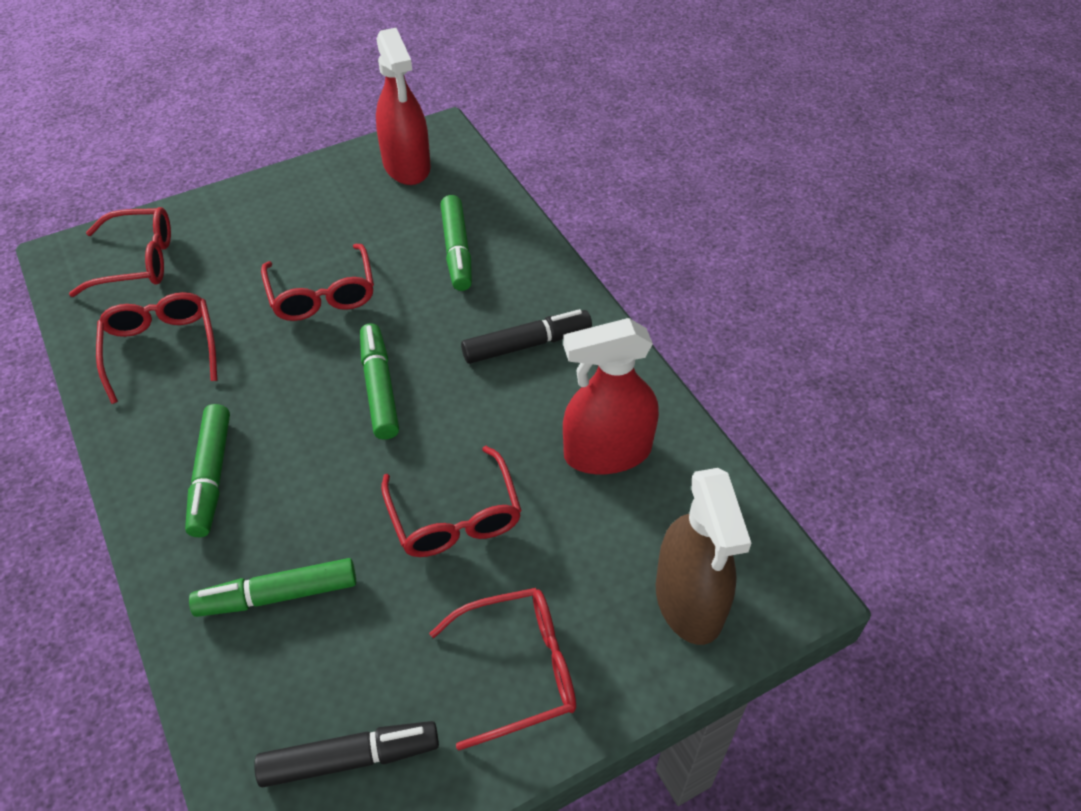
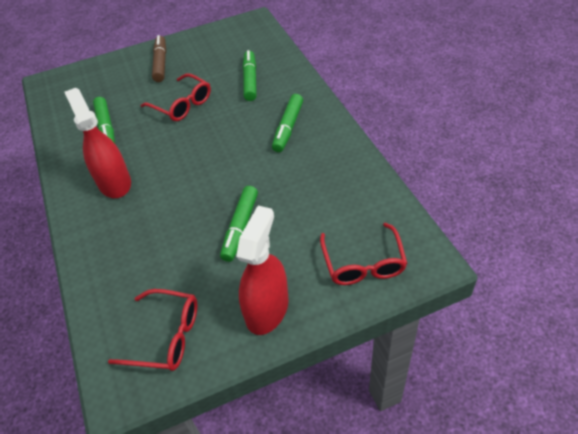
black marker: [254,721,439,787] [461,309,592,364] = 2 -> none = 0
brown marker: none = 0 -> [152,35,166,82] = 1
brown spray bottle: [656,468,751,645] = 1 -> none = 0
red glasses: [69,207,171,297] [96,292,217,404] [261,244,374,321] [381,446,522,557] [429,588,576,750] = 5 -> [108,289,197,371] [141,73,211,121] [320,223,407,285] = 3

